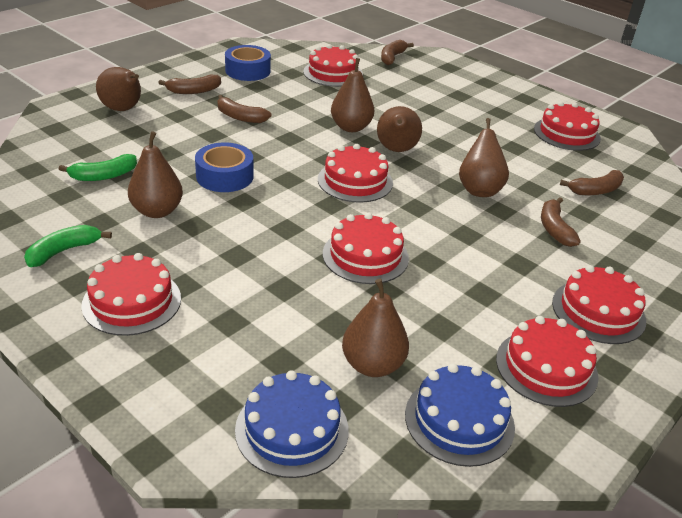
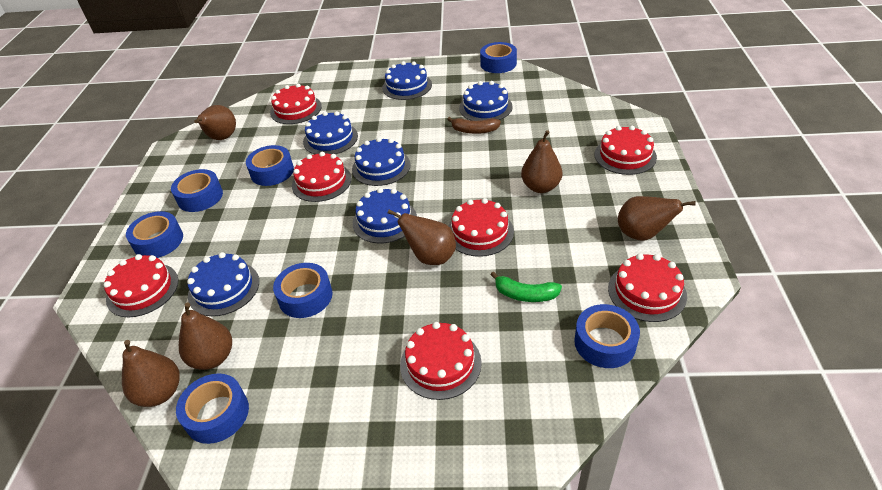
blue cake: [235,370,349,478] [405,363,515,467] = 2 -> [187,252,259,316] [303,111,358,154] [352,137,411,186] [353,188,417,243] [382,61,432,100] [459,81,513,121] = 6
blue tape: [195,143,254,192] [225,45,271,81] = 2 -> [126,211,183,258] [171,169,223,212] [176,373,249,444] [246,145,294,186] [273,263,332,318] [480,42,517,73] [574,304,640,368] = 7
brown banana: [158,75,221,94] [217,95,272,123] [381,40,414,65] [541,197,581,247] [560,170,624,195] = 5 -> [447,117,501,134] = 1
green banana: [24,225,112,267] [59,154,137,181] = 2 -> [490,272,562,302] = 1

